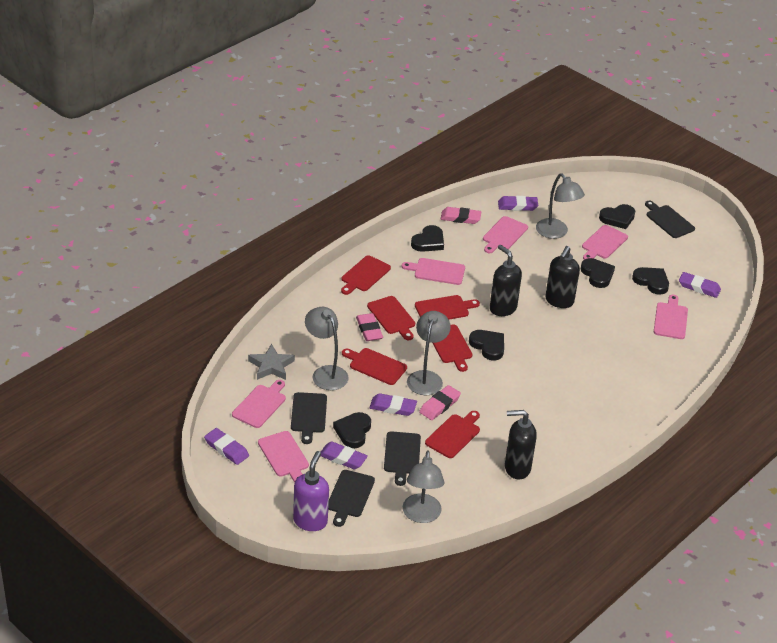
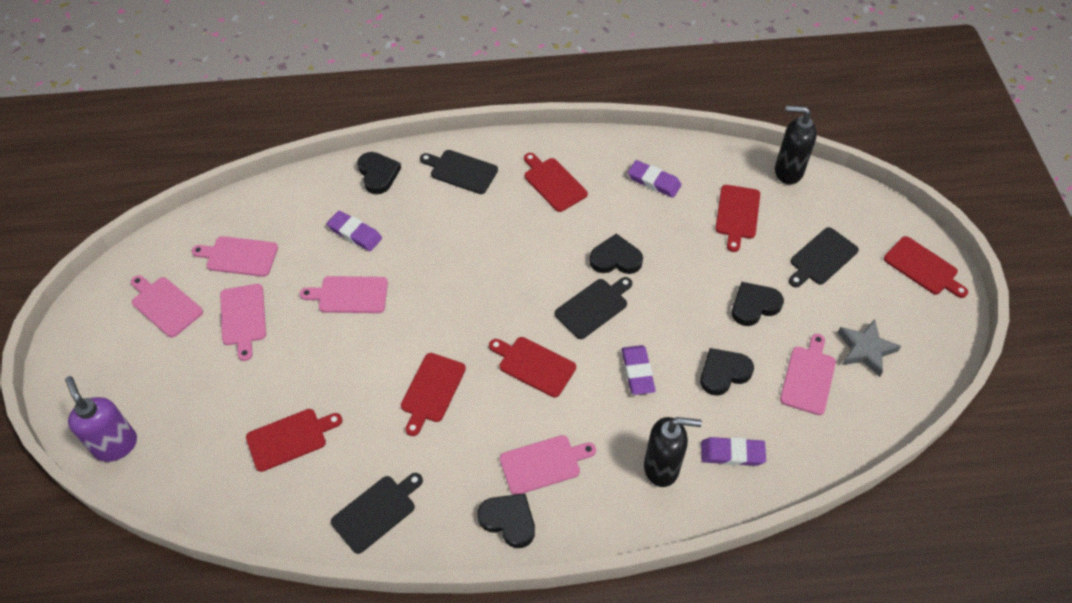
black heart: [333,412,371,448] [411,225,444,252] [469,330,504,360] [581,258,615,288] [599,204,635,229] [632,267,669,295] = 6 -> [357,152,401,194] [478,494,535,548] [589,234,643,274] [700,348,754,396] [732,282,784,326] = 5
black soap dispenser: [490,245,522,316] [505,410,537,479] [545,246,580,308] = 3 -> [644,417,702,487] [775,105,817,184] = 2
grey lamp: [305,307,349,390] [403,451,445,523] [407,311,451,395] [536,173,585,239] = 4 -> none = 0
pink eraser: [356,313,383,341] [419,385,461,420] [441,207,481,224] = 3 -> none = 0
purple eraser: [204,428,249,465] [320,442,368,470] [369,393,417,416] [498,196,538,211] [679,272,721,298] = 5 -> [327,211,382,251] [622,345,656,395] [628,160,681,198] [701,437,766,466] = 4

